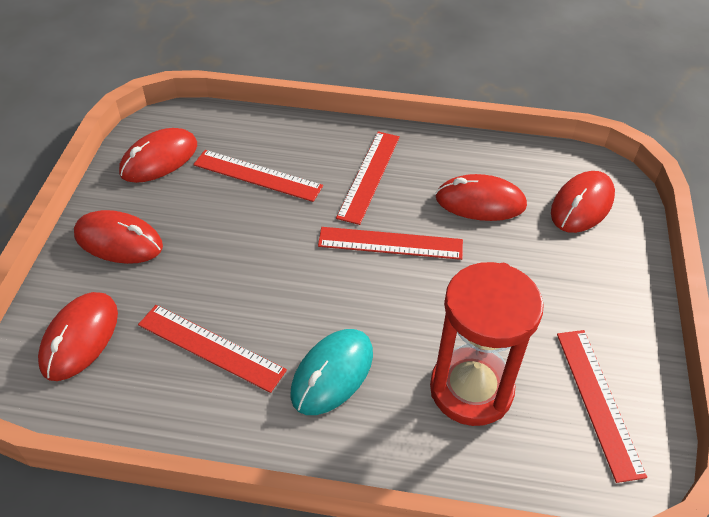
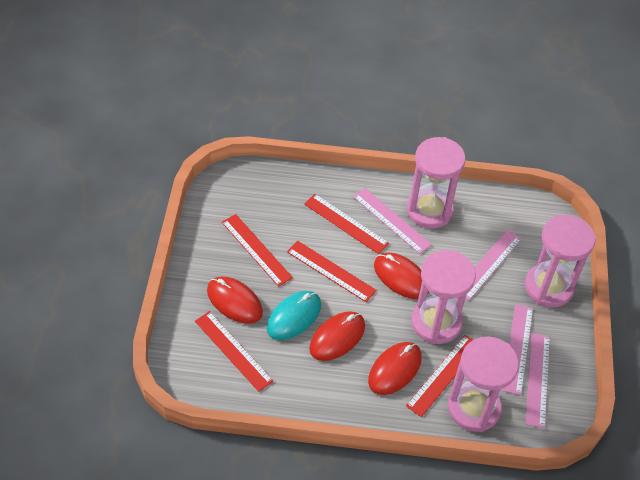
pink hourglass: none = 0 -> [407,137,465,229] [411,250,476,344] [448,337,519,432] [525,215,596,307] = 4
pink ruler: none = 0 -> [353,188,432,254] [465,230,522,301] [502,304,533,395] [526,333,550,428] = 4
red hourglass: [430,262,544,426] = 1 -> none = 0
red mouse: [38,292,118,381] [74,210,163,264] [119,128,197,183] [436,174,527,221] [551,171,615,233] = 5 -> [207,276,263,324] [309,311,365,361] [368,342,422,395] [374,253,429,299] = 4

